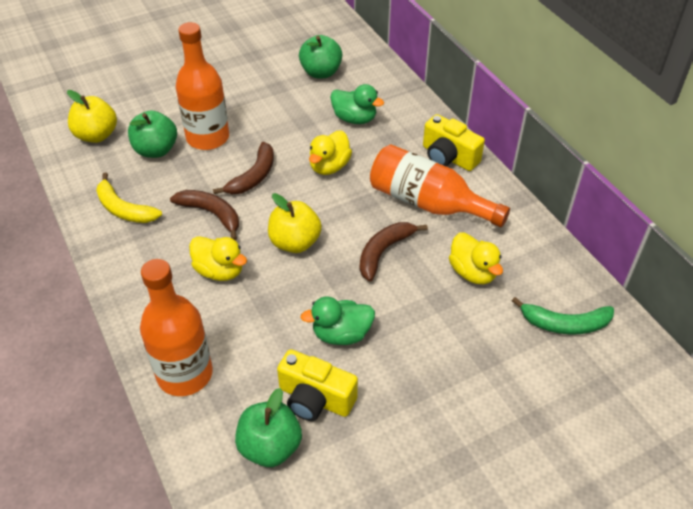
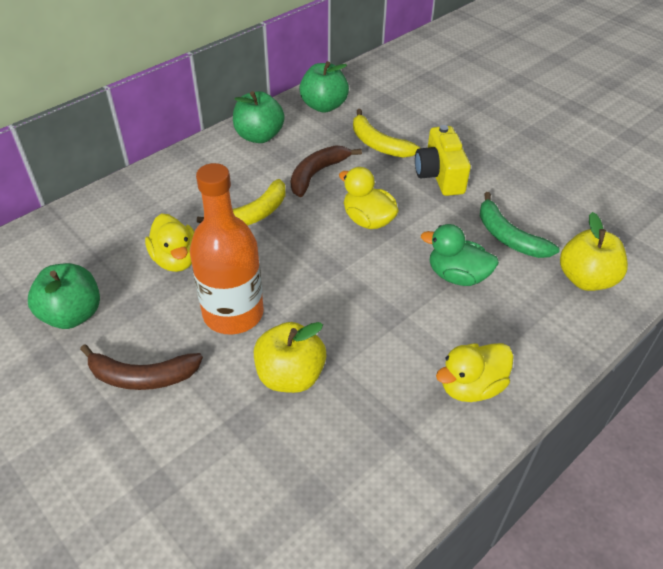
brown banana: [170,190,239,241] [213,142,274,194] [360,222,428,281] = 3 -> [80,344,203,390] [291,145,362,197] = 2
green duck: [300,297,375,345] [330,84,384,124] = 2 -> [421,224,499,286] = 1
orange bottle: [140,259,213,396] [176,22,229,150] [370,145,510,227] = 3 -> [190,163,264,335] = 1
yellow banana: [96,173,162,223] = 1 -> [197,179,286,226] [353,109,420,158] = 2
yellow camera: [277,349,358,421] [423,114,485,171] = 2 -> [415,125,471,196] = 1

